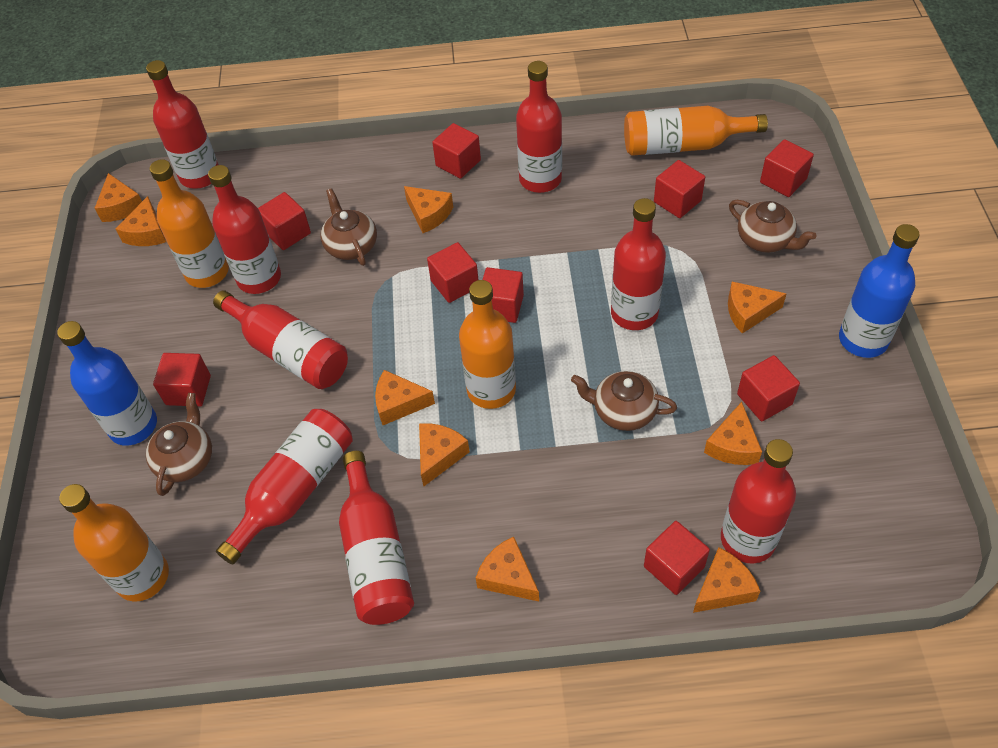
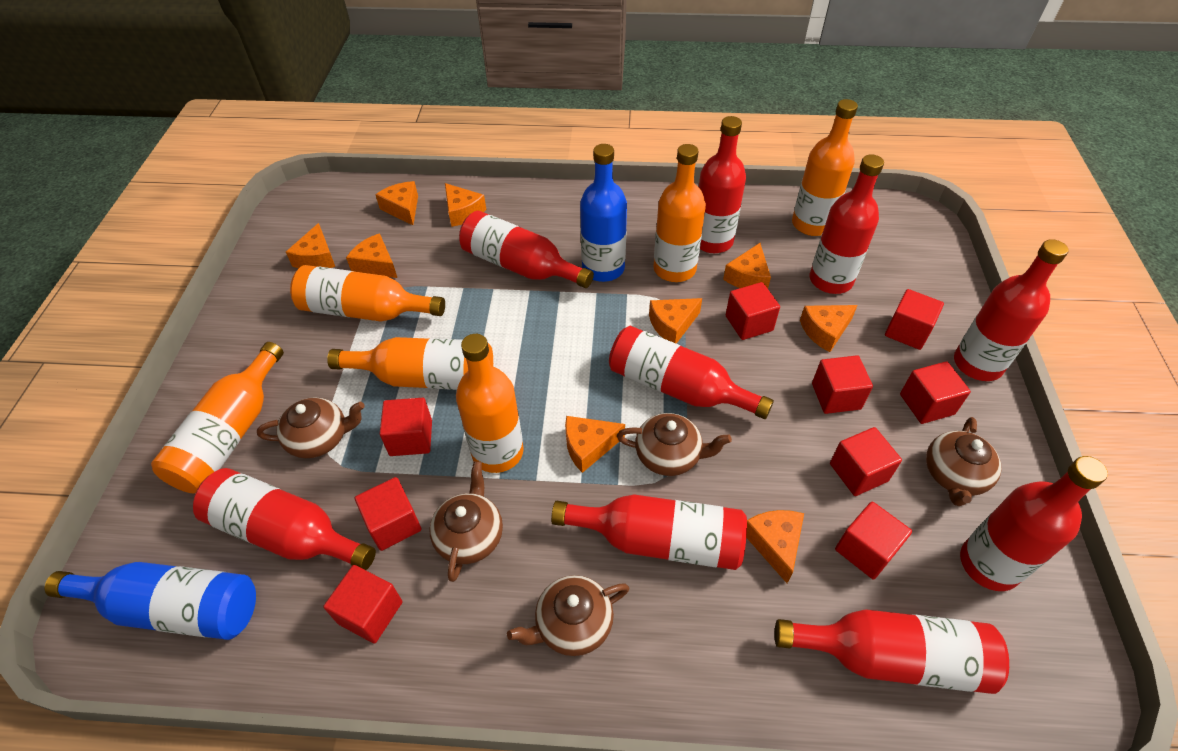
brown teapot: [146,393,212,496] [321,188,377,266] [571,371,677,431] [729,200,816,253] = 4 -> [257,397,365,458] [429,461,503,582] [507,575,629,656] [617,413,732,476] [926,417,1002,506] = 5
orange bottle: [59,484,169,602] [150,159,229,288] [459,280,516,409] [624,106,768,156] = 4 -> [151,342,284,493] [290,265,445,322] [327,337,493,390] [456,334,524,473] [653,144,706,282] [792,99,858,236] = 6
red bottle: [146,60,219,189] [208,165,281,294] [213,290,348,389] [216,409,353,565] [339,451,414,625] [516,61,562,193] [611,198,666,330] [721,439,796,563] = 8 -> [193,468,376,570] [459,211,594,288] [551,494,747,570] [609,326,774,419] [699,116,746,253] [775,609,1009,694] [810,154,884,294] [954,239,1069,381] [960,456,1108,591] = 9

